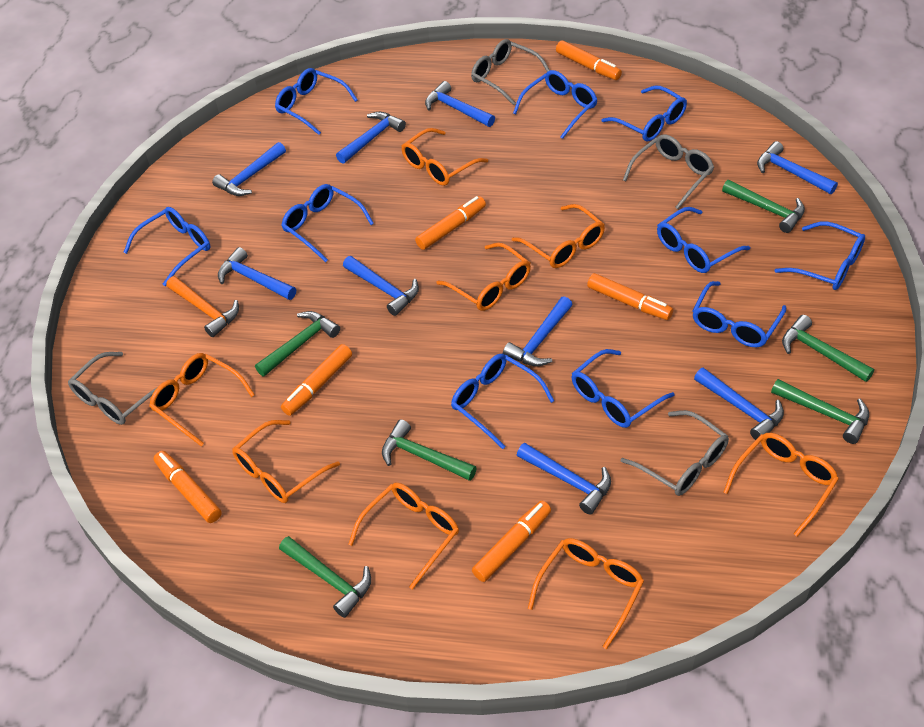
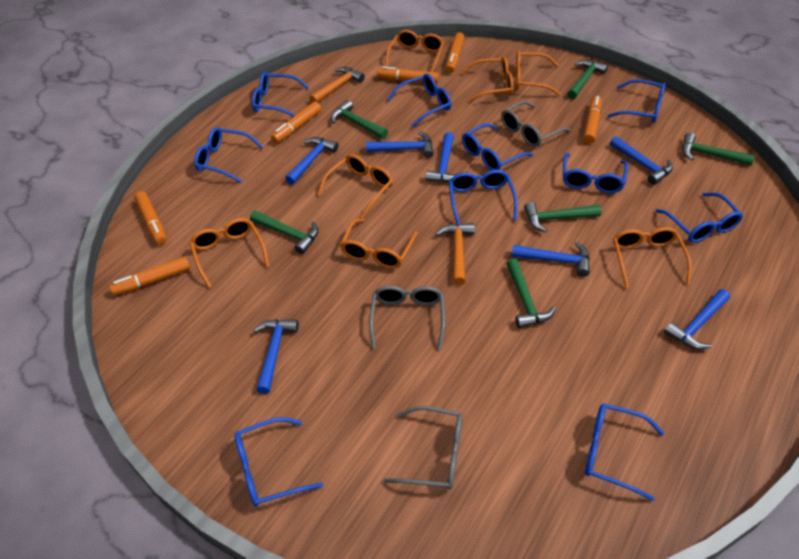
blue hammer: [212,142,286,196] [218,247,296,300] [336,112,406,164] [343,256,419,316] [425,81,495,127] [503,296,573,367] [517,443,611,515] [694,368,784,440] [757,141,838,194] = 9 -> [254,319,299,394] [285,137,339,185] [366,131,434,158] [425,132,462,182] [512,242,590,277] [610,136,673,185] [664,289,730,349] = 7
grey glasses: [68,352,156,425] [471,39,550,105] [620,410,729,496] [623,134,714,209] = 4 -> [369,286,445,350] [383,406,463,490] [501,101,571,147] = 3
orange glasses: [149,353,255,446] [232,420,340,503] [348,483,459,590] [402,128,488,186] [437,242,531,311] [512,204,605,268] [528,538,644,649] [724,433,839,537] = 8 -> [189,218,269,288] [318,154,393,218] [340,219,418,269] [385,30,444,72] [461,57,514,103] [515,51,561,95] [613,227,692,288] = 7
orange hammer: [166,276,239,337] = 1 -> [310,67,365,103] [436,223,475,285] = 2

